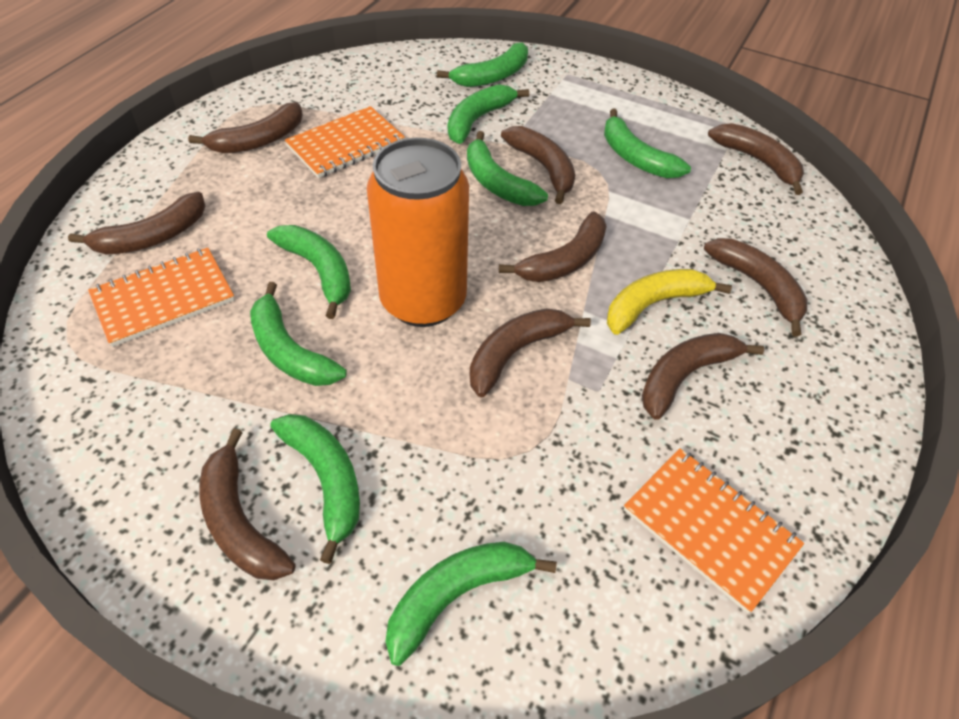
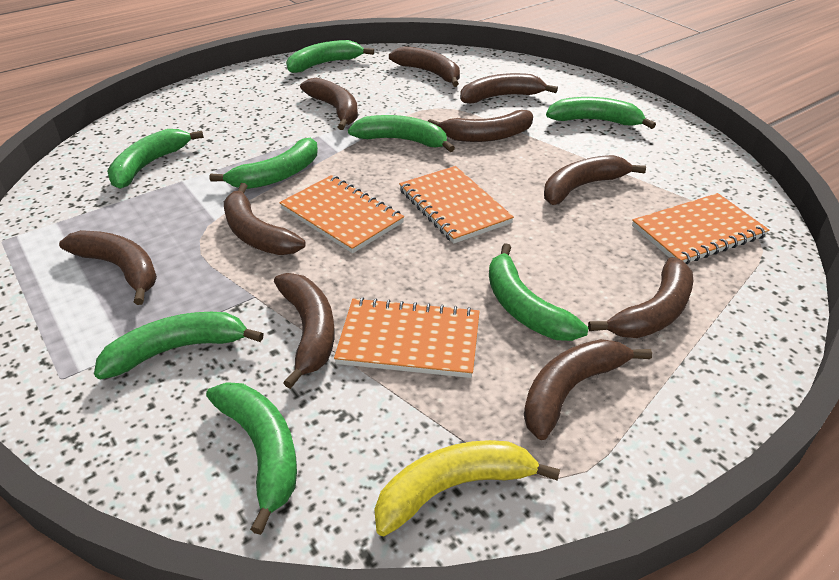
brown banana: [68,192,205,255] [188,102,303,153] [200,429,295,580] [470,308,591,397] [499,211,607,282] [501,126,575,204] [642,333,764,420] [704,238,808,337] [708,123,804,195] = 9 -> [59,230,157,305] [224,183,306,255] [274,273,334,389] [300,78,358,130] [389,46,460,87] [428,110,533,142] [460,73,558,103] [524,339,652,440] [544,155,646,205] [588,257,693,338] = 10
orange can: [367,138,469,327] = 1 -> none = 0
orange notebook: [88,248,235,347] [285,106,405,178] [624,448,804,614] = 3 -> [279,175,404,253] [334,297,480,378] [399,166,514,244] [632,193,769,264] = 4

